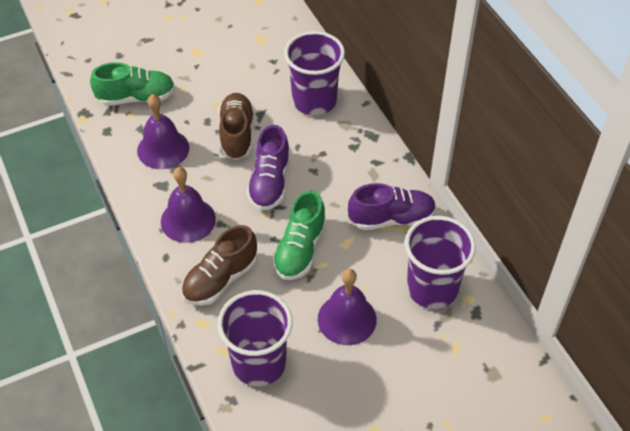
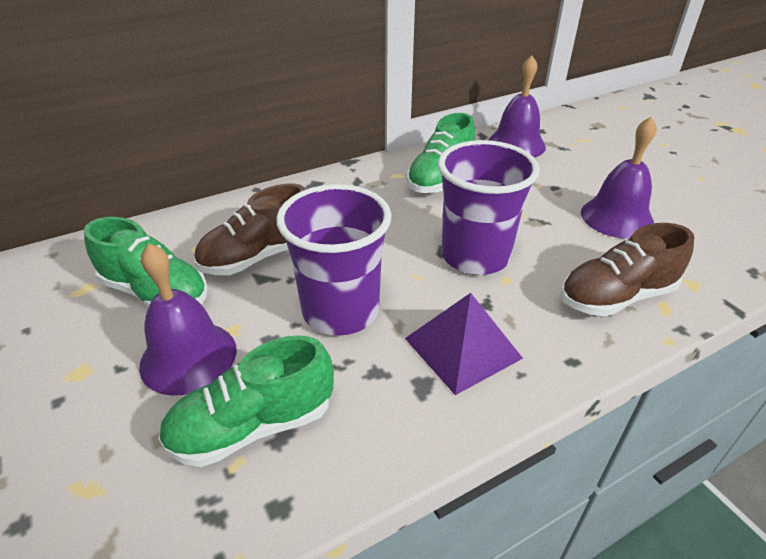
green shoe: [90,62,175,106] [272,191,326,280] = 2 -> [84,217,208,307] [158,335,334,467] [407,113,475,193] = 3
purple cup: [218,290,293,386] [284,31,345,115] [405,216,476,309] = 3 -> [276,184,392,335] [438,140,540,275] = 2
purple pyramid: none = 0 -> [405,293,523,395] = 1
purple shoe: [247,125,290,211] [348,183,436,230] = 2 -> none = 0

